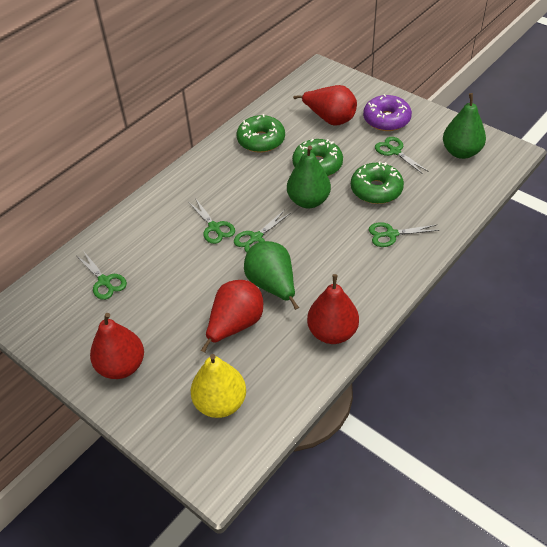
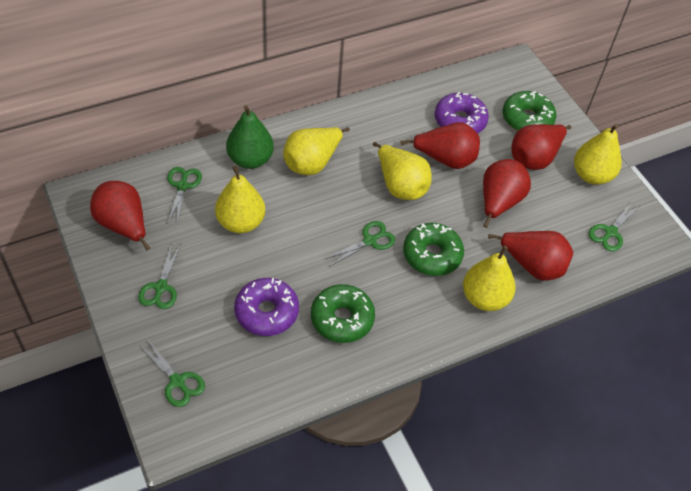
green pear: [244,241,299,310] [287,146,331,208] [443,93,486,159] = 3 -> [226,105,274,169] = 1
purple donut: [363,94,412,131] = 1 -> [234,278,299,336] [434,92,489,134] = 2
red pear: [90,313,144,379] [201,280,263,352] [293,85,357,126] [307,274,359,344] = 4 -> [90,181,150,251] [400,122,480,169] [483,159,531,228] [488,231,573,281] [511,124,571,170] = 5
yellow pear: [191,354,246,418] = 1 -> [215,166,265,233] [283,127,350,175] [373,142,432,200] [463,245,516,311] [574,124,622,185] = 5

